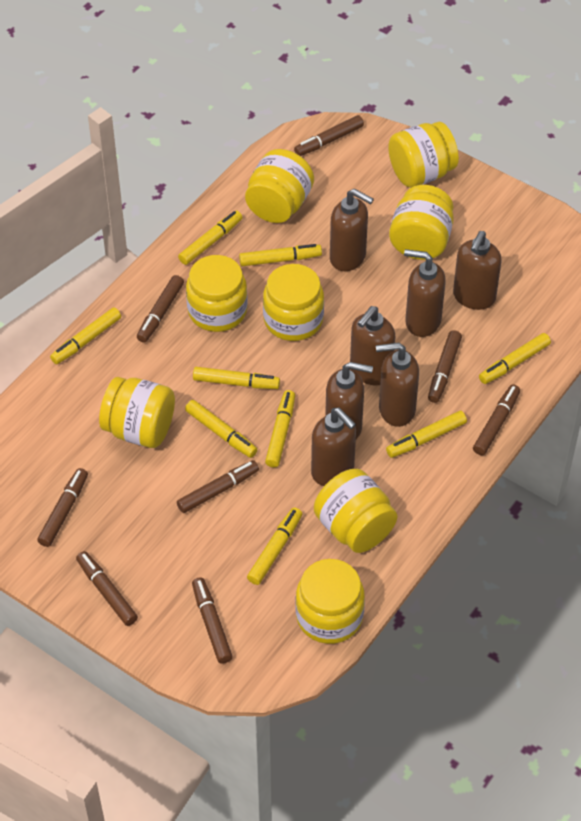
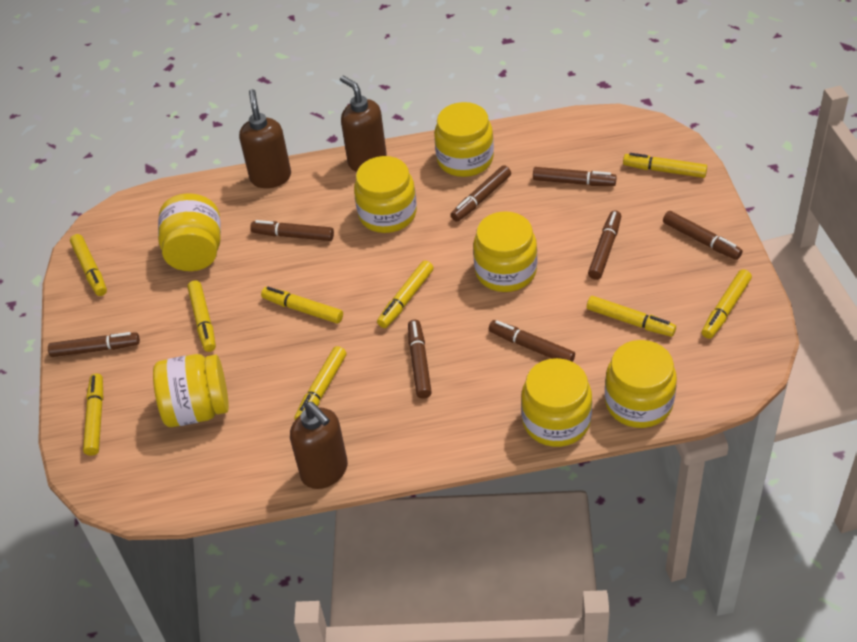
brown soap dispenser: [311,408,356,486] [325,362,373,439] [330,189,374,271] [350,306,395,385] [376,343,419,427] [404,249,446,337] [453,231,502,310] = 7 -> [239,89,291,188] [290,402,348,489] [340,76,386,172] = 3
yellow jar: [99,377,175,448] [186,255,248,332] [245,149,314,223] [263,264,324,341] [296,559,365,644] [314,469,397,553] [388,122,459,188] [389,185,454,260] = 8 -> [153,354,229,427] [158,193,221,271] [354,156,417,233] [434,102,494,177] [473,211,537,292] [521,358,592,447] [605,340,677,428] = 7

